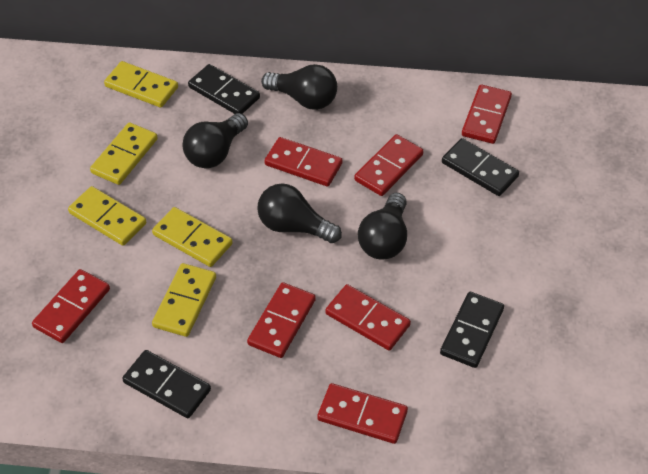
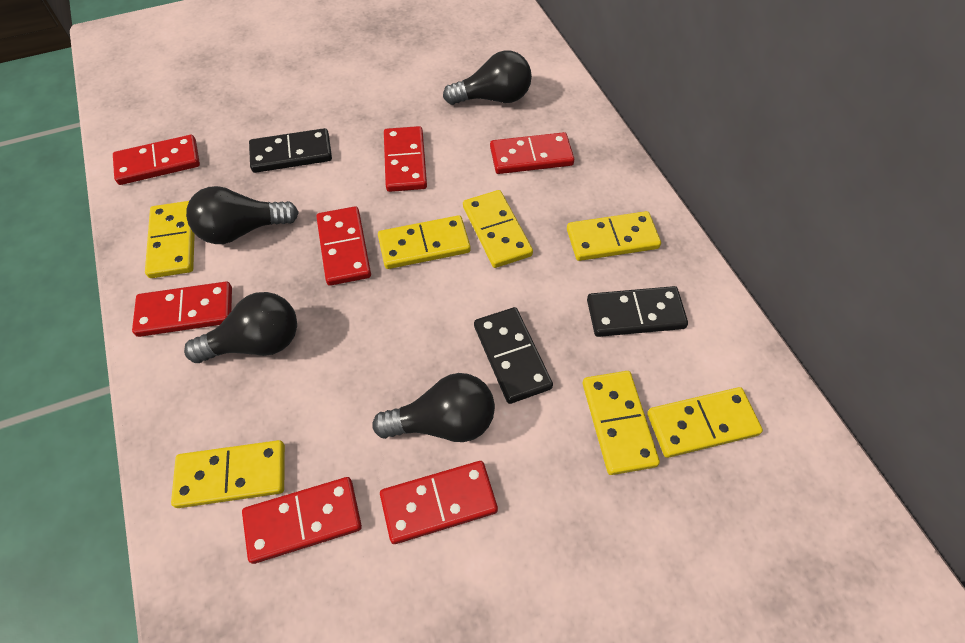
black domino: [122,350,211,418] [188,64,260,114] [440,292,504,368] [442,138,519,196] = 4 -> [249,128,332,173] [474,307,553,404] [587,286,688,337] = 3
yellow domino: [68,186,146,246] [90,122,158,185] [104,61,178,108] [152,207,233,267] [152,263,216,337] = 5 -> [145,201,195,278] [171,440,285,508] [378,215,471,269] [463,190,533,268] [567,211,661,261] [583,371,660,475] [647,387,763,458] = 7

